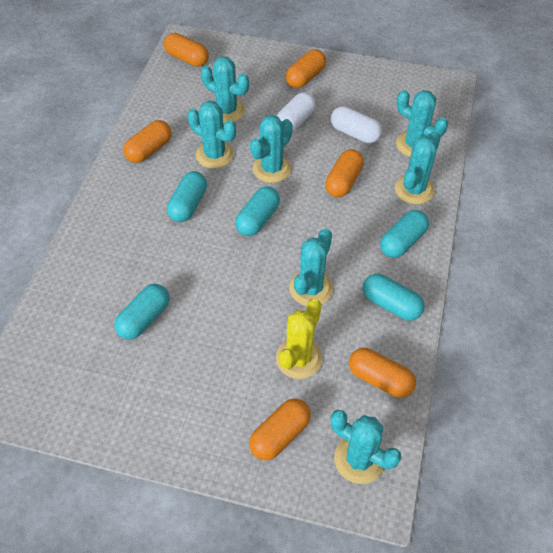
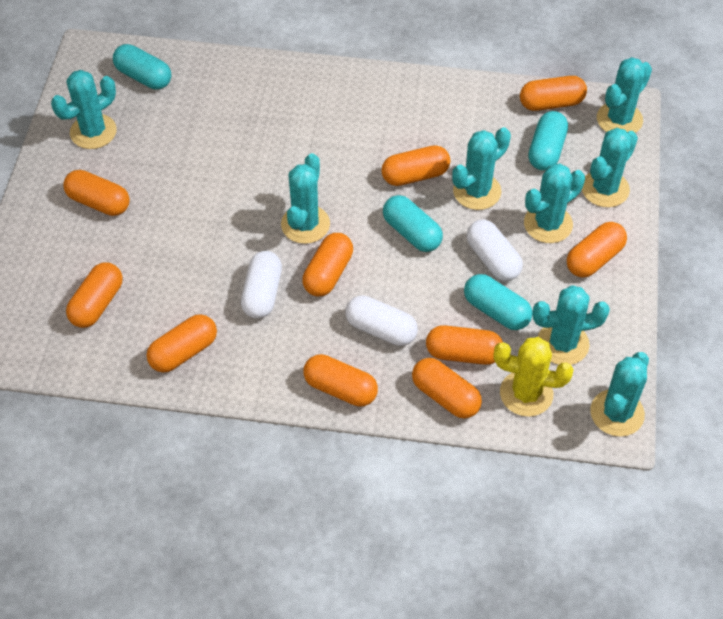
orange capsule: [123,120,172,163] [164,33,209,67] [249,398,311,460] [286,49,326,88] [325,149,364,197] [349,348,416,398] = 6 -> [63,170,130,216] [66,262,123,328] [147,314,217,373] [302,233,353,297] [303,354,378,407] [381,145,450,186] [412,358,482,419] [426,325,503,365] [520,76,587,111] [567,222,627,278] = 10
turquoise cactus: [188,101,236,169] [201,56,249,123] [250,115,293,183] [289,229,333,306] [331,410,401,484] [395,131,441,204] [396,90,448,157] = 7 -> [51,70,117,149] [281,153,330,244] [452,127,511,210] [524,163,585,243] [532,285,610,365] [582,128,638,207] [590,352,649,437] [597,57,652,133] = 8
turquoise capsule: [114,284,169,340] [167,171,207,222] [235,186,280,236] [362,274,425,321] [380,210,429,258] = 5 -> [113,44,171,90] [383,195,443,252] [464,274,532,330] [528,111,568,170] = 4
white capsule: [276,92,316,133] [331,106,382,143] = 2 -> [241,251,282,319] [345,295,418,346] [466,220,523,281] = 3

